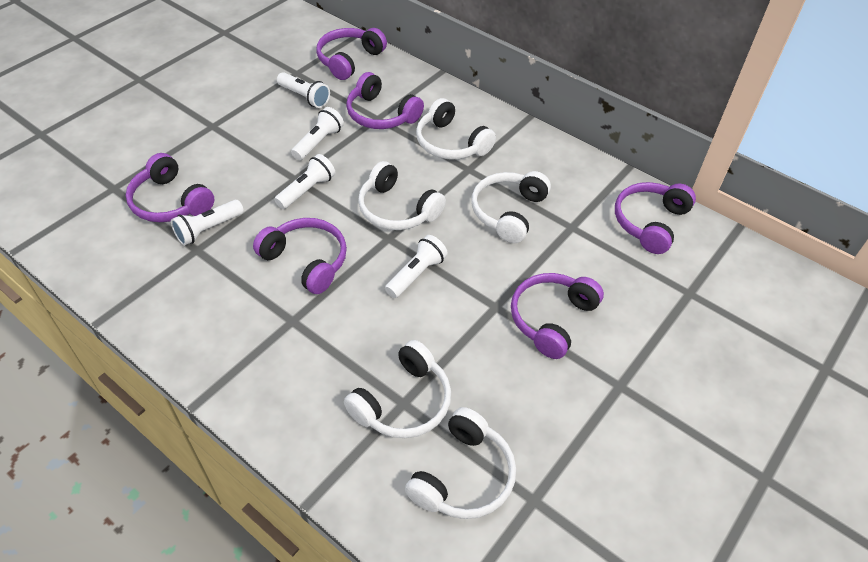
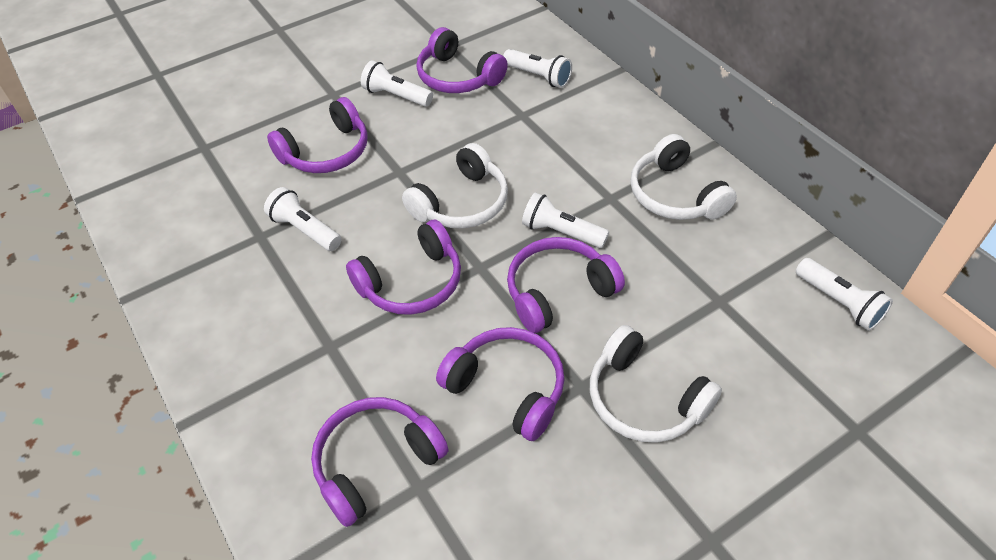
white headphones: [344,340,451,438] [358,161,446,230] [405,407,516,519] [416,98,496,160] [471,171,551,243] = 5 -> [402,143,508,228] [590,325,722,443] [630,134,737,220] = 3

